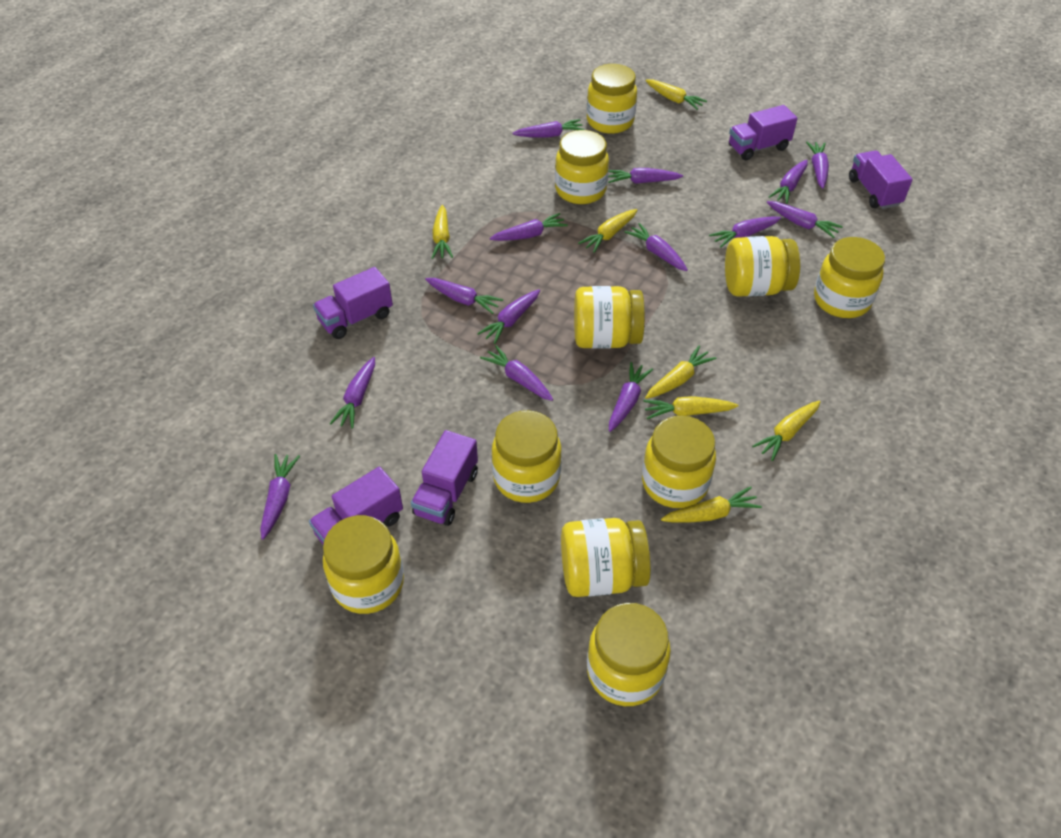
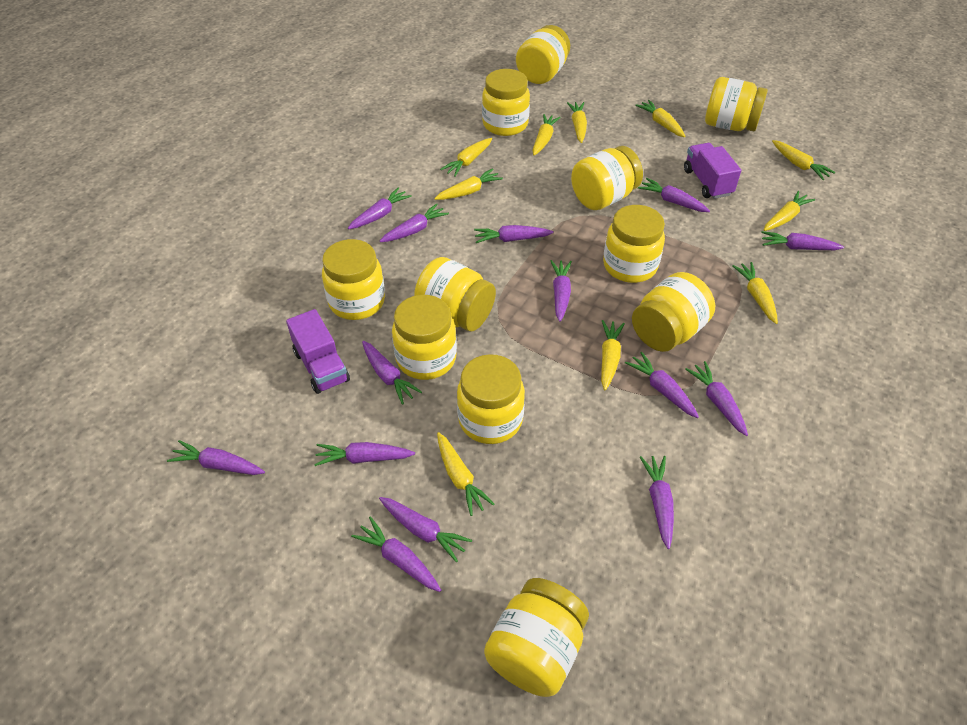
purple truck: [309,467,403,545] [313,267,393,339] [411,430,478,526] [729,105,798,161] [849,150,913,209] = 5 -> [286,309,350,394] [684,143,741,199] = 2
yellow carrot: [432,205,453,259] [578,209,638,253] [643,396,738,419] [645,79,707,110] [645,346,717,399] [661,486,762,523] [752,401,821,461] = 7 -> [434,168,503,200] [437,432,495,516] [440,138,492,177] [533,114,561,155] [567,102,587,143] [601,320,625,390] [635,100,685,137] [732,262,778,324] [764,191,815,231] [772,140,835,180] = 10
yellow jar: [323,515,404,614] [491,410,562,503] [555,130,609,204] [561,518,651,597] [574,286,645,349] [587,64,637,134] [587,603,671,706] [642,416,716,508] [725,236,800,297] [814,237,885,318] = 10 -> [322,239,385,320] [392,295,457,380] [414,257,496,331] [457,354,525,444] [482,69,530,136] [484,578,589,697] [516,25,570,84] [571,146,643,210] [603,205,665,283] [632,272,715,352] [705,77,768,131] = 11

